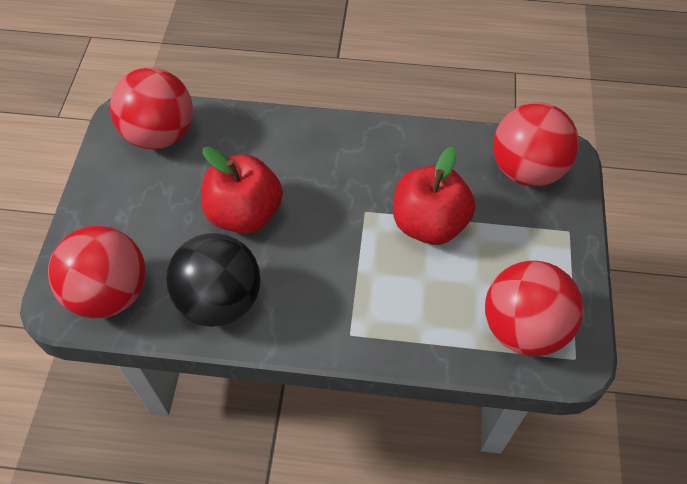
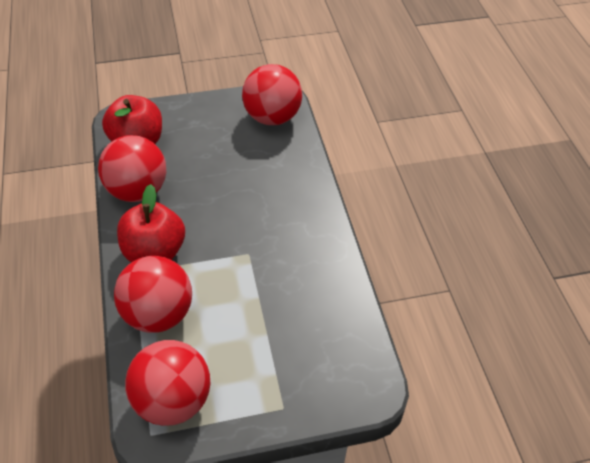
black ball: [166,233,261,327] = 1 -> none = 0

